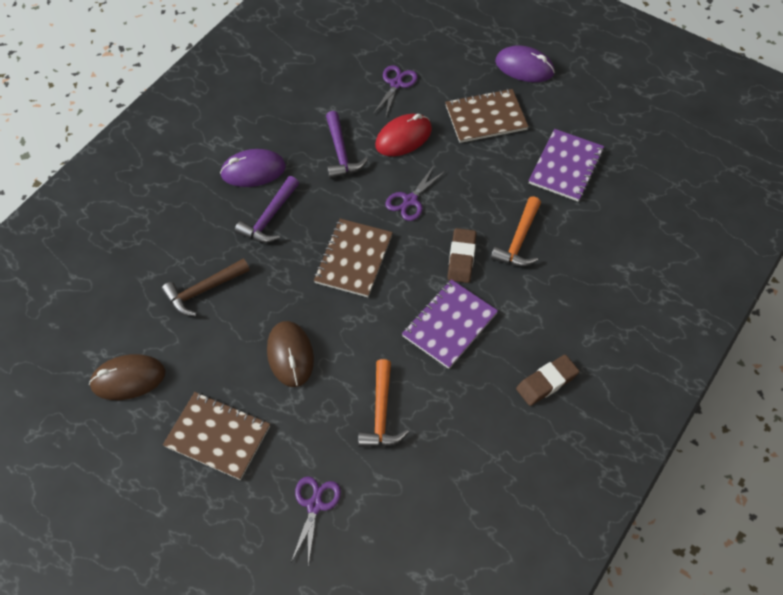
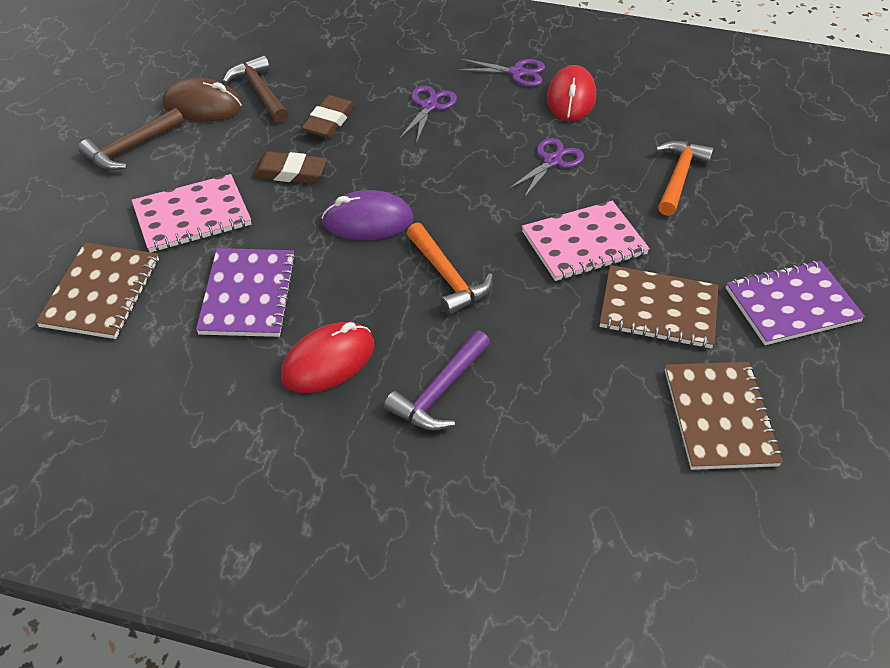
brown hammer: [161,258,250,316] = 1 -> [78,108,184,170] [223,55,288,123] = 2
brown mouse: [89,354,166,400] [267,321,314,387] = 2 -> [162,78,242,122] = 1
pink notebook: none = 0 -> [132,174,251,252] [522,201,650,281] = 2
purple hammer: [235,176,299,243] [326,111,368,179] = 2 -> [384,331,490,431] = 1
purple mouse: [220,149,286,187] [495,45,555,82] = 2 -> [321,190,414,240] = 1
red mouse: [375,114,432,156] = 1 -> [281,322,374,393] [547,65,596,121] = 2

